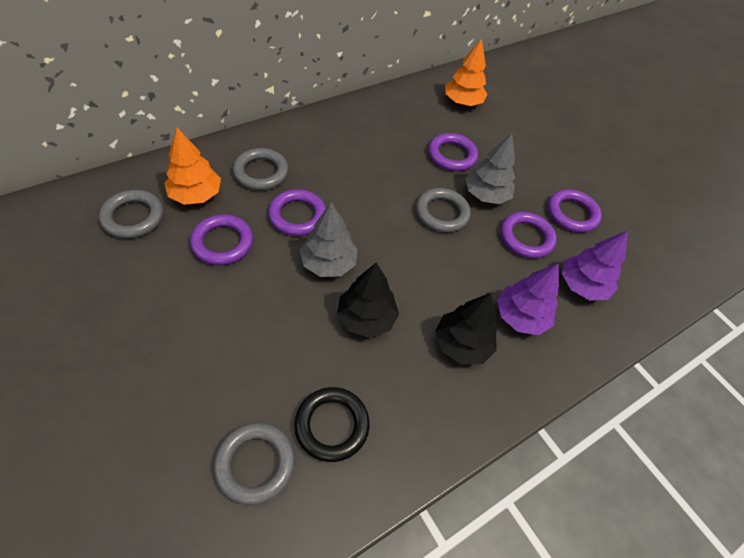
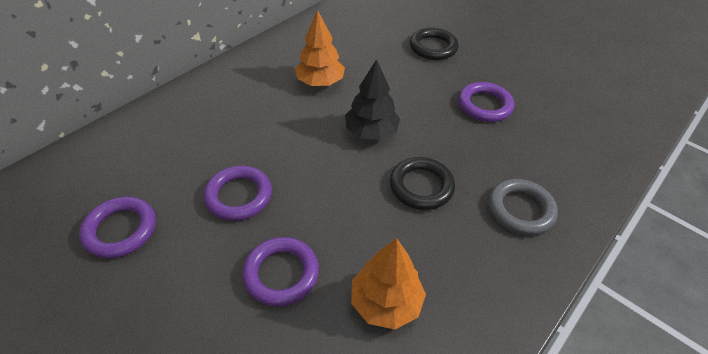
black ring: [294,387,370,462] = 1 -> [390,157,455,210] [410,28,459,60] = 2
black tree: [337,263,399,338] [435,293,497,364] = 2 -> [345,59,400,140] = 1
grey ring: [99,190,163,238] [214,422,295,505] [233,148,288,190] [416,188,471,233] = 4 -> [489,179,558,235] = 1
grey tree: [300,202,358,277] [466,133,515,204] = 2 -> none = 0
purple ring: [190,214,253,265] [268,189,326,236] [428,133,478,171] [501,212,557,258] [548,189,602,233] = 5 -> [79,196,156,258] [203,166,272,221] [242,237,319,307] [458,82,514,122] = 4
purple tree: [497,263,559,335] [562,231,628,300] = 2 -> none = 0

